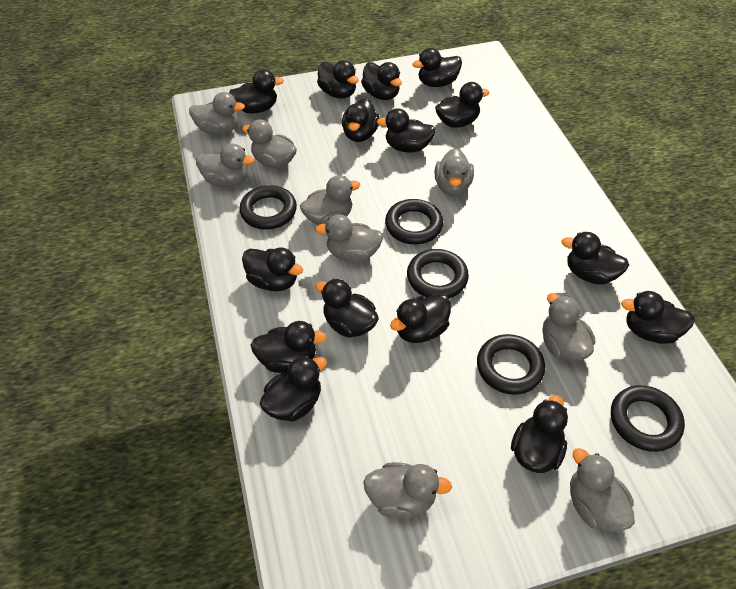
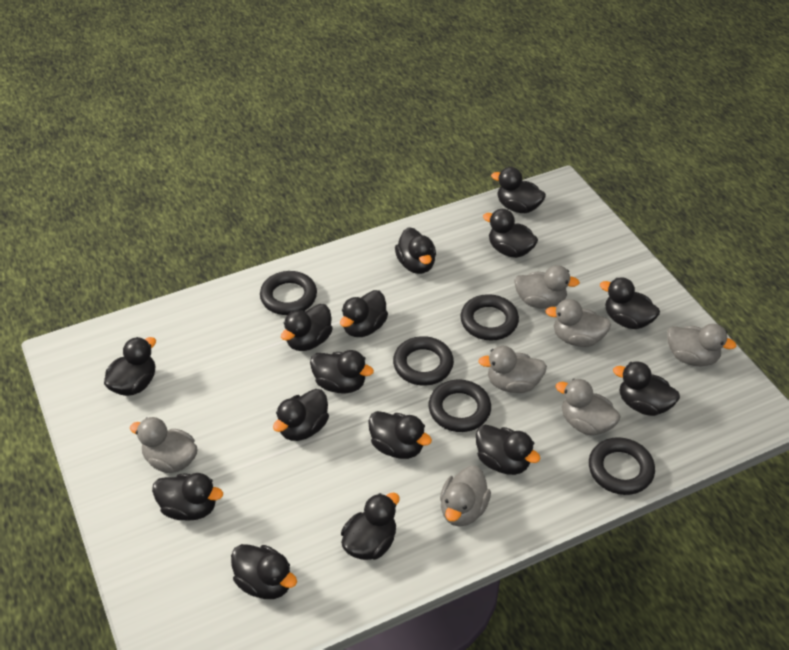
grey duck: [189,92,245,134] [196,144,254,187] [242,119,297,168] [300,175,360,225] [315,214,383,262] [363,462,452,519] [435,148,474,196] [543,293,595,361] [570,448,635,532] = 9 -> [130,417,198,473] [440,466,491,527] [478,346,547,393] [514,265,580,309] [546,299,611,347] [556,379,621,436] [667,324,736,366] = 7

